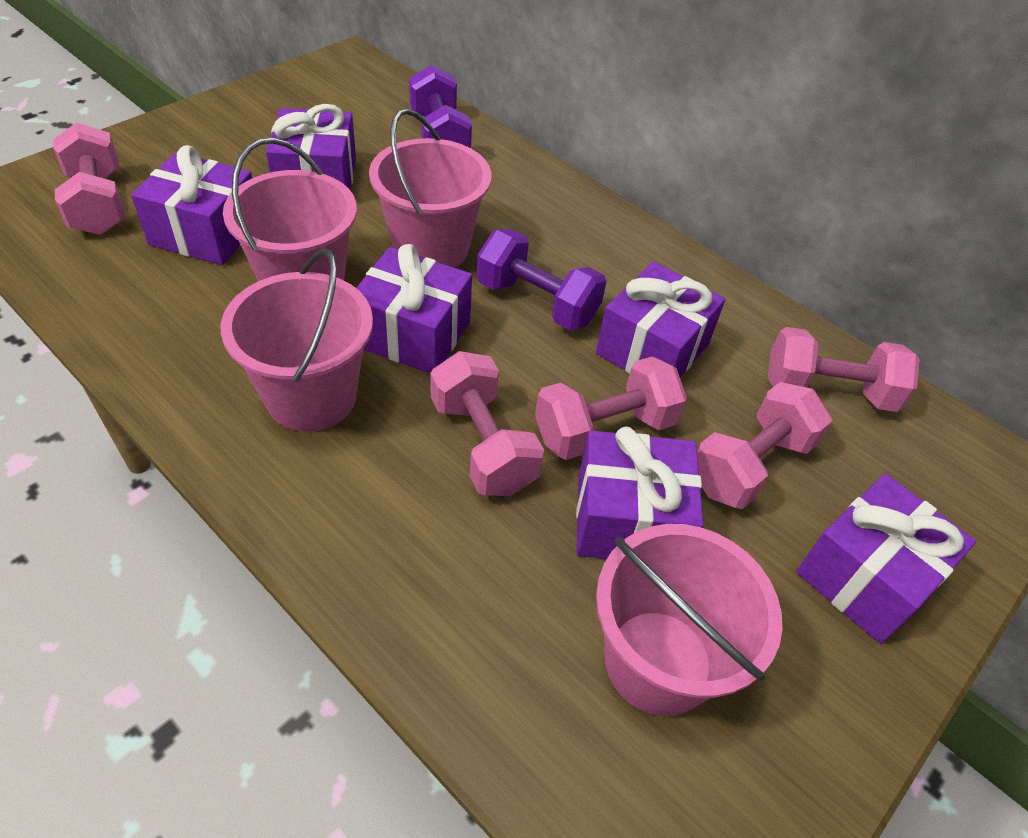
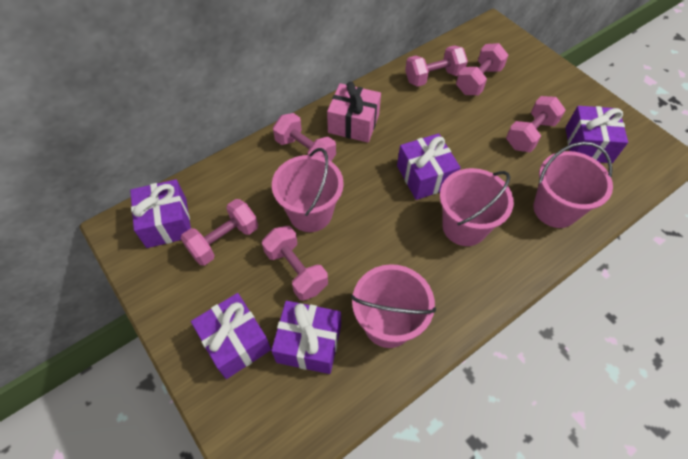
pink dumbbell: [53,122,125,235] [430,351,544,496] [535,356,687,460] [697,382,833,509] [767,327,920,412] = 5 -> [181,199,258,266] [262,226,328,301] [273,113,336,161] [405,45,468,87] [456,43,508,95] [506,96,565,152] = 6
pink gift: none = 0 -> [327,82,381,143] = 1
purple dumbbell: [409,65,472,148] [477,229,607,330] = 2 -> none = 0
purple gift: [131,145,252,265] [266,104,356,189] [356,244,472,373] [576,427,704,559] [596,261,725,377] [796,474,976,644] = 6 -> [130,179,191,248] [191,293,271,379] [271,301,341,374] [397,133,461,200] [565,106,628,163] = 5

